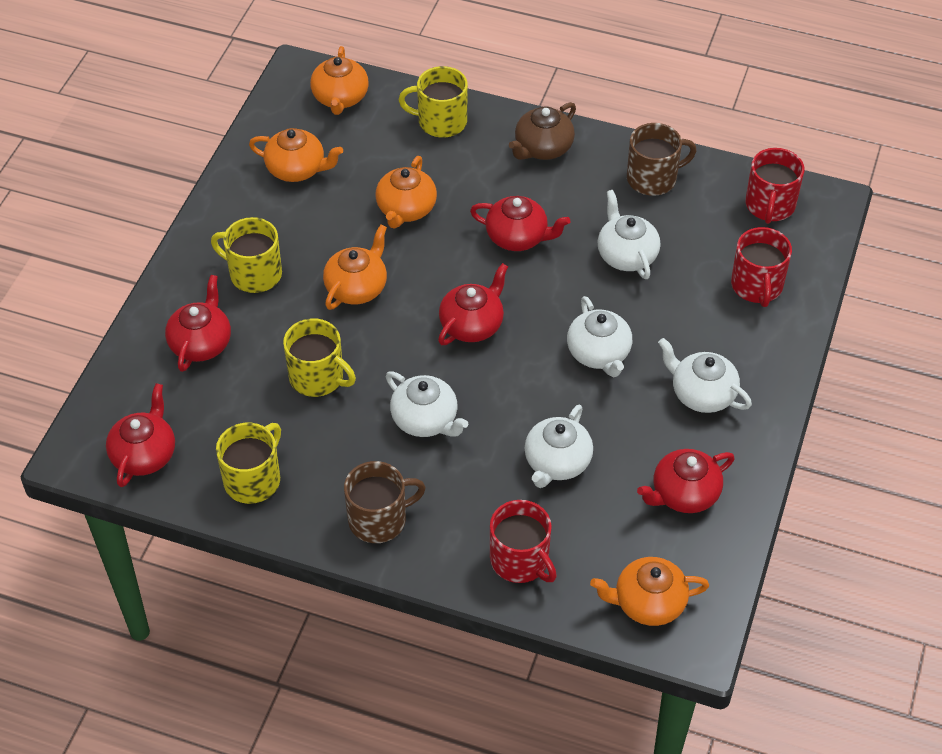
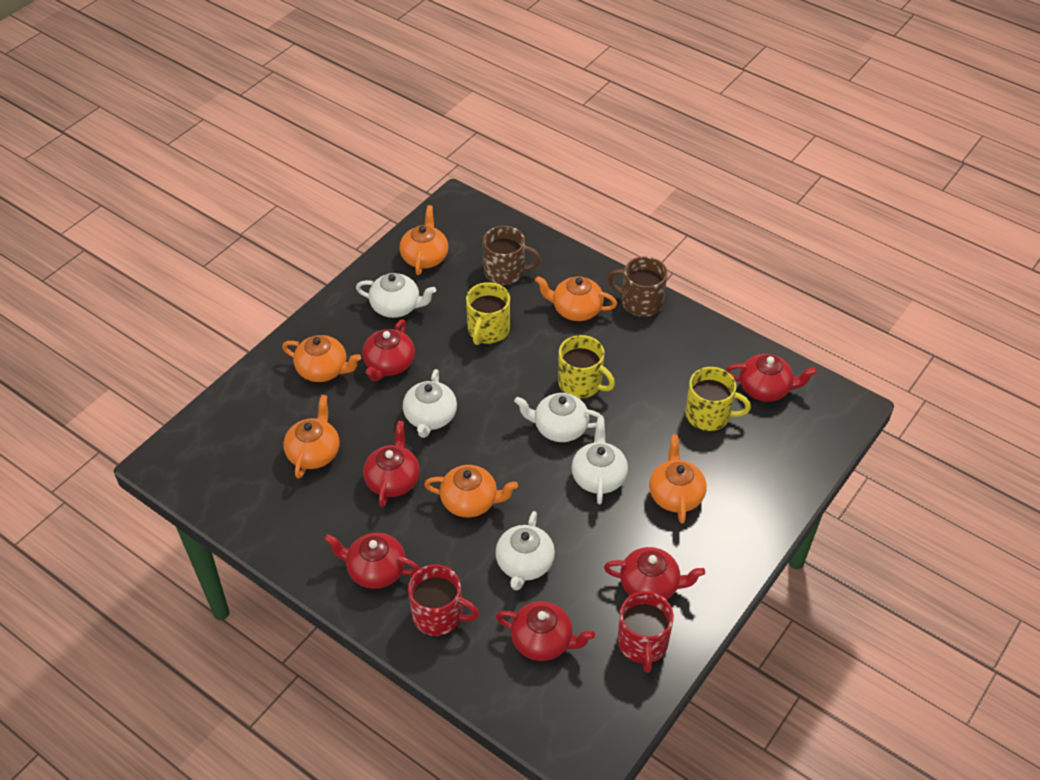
brown teapot: [509,102,576,160] = 1 -> none = 0
orange teapot: [249,128,343,182] [310,46,369,115] [323,225,387,310] [376,156,437,228] [590,557,709,626] = 5 -> [282,335,361,382] [284,395,339,478] [400,205,448,275] [424,465,518,517] [535,276,617,321] [649,435,706,523] = 6
red mug: [490,500,557,583] [731,227,792,307] [746,148,804,224] = 3 -> [408,565,479,636] [617,591,674,673] = 2
red teapot: [106,383,175,487] [165,275,231,372] [438,263,508,345] [470,196,570,251] [637,449,734,513] = 5 -> [324,533,420,589] [362,319,415,381] [363,421,420,507] [496,601,595,661] [604,547,705,600] [726,354,817,402] = 6
yellow mug: [211,217,282,293] [216,423,281,504] [283,318,356,397] [399,66,468,137] = 4 -> [466,282,510,345] [558,335,615,398] [685,367,751,431] = 3

